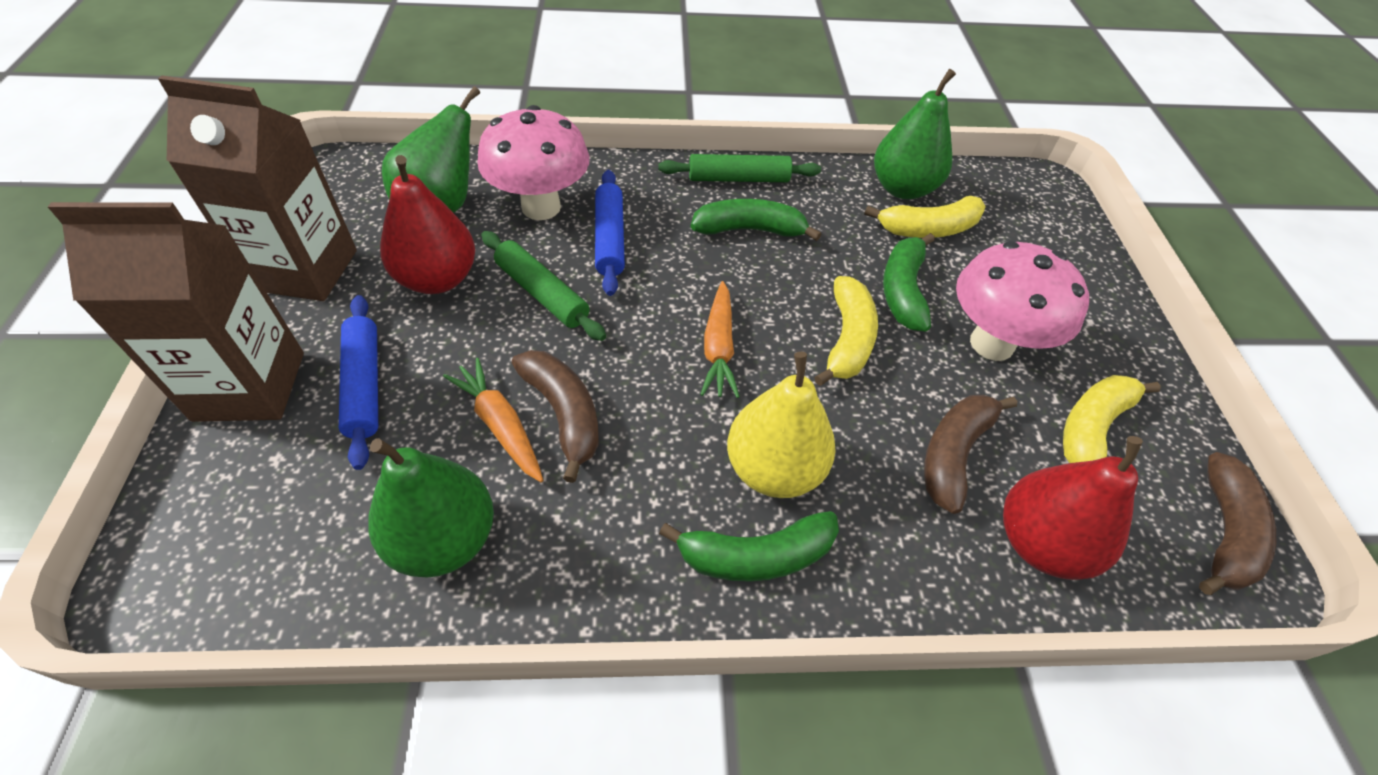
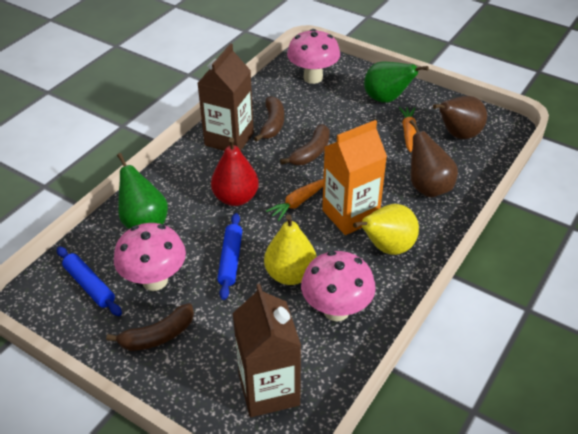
brown pear: none = 0 -> [410,119,458,198] [433,96,487,139] = 2
green banana: [659,511,839,582] [691,199,821,241] [883,233,935,332] = 3 -> none = 0
green pear: [368,438,494,578] [382,86,480,213] [874,69,956,199] = 3 -> [117,153,168,229] [364,61,429,103] = 2
green rolling pin: [481,231,606,341] [658,154,821,182] = 2 -> none = 0
orange carton: none = 0 -> [322,120,387,235] = 1
pink mushroom: [477,105,590,220] [956,241,1089,361] = 2 -> [114,223,186,291] [287,29,340,84] [301,251,376,321] = 3
red pear: [380,155,475,294] [1003,436,1143,580] = 2 -> [211,138,259,206] = 1
yellow banana: [814,276,878,386] [864,196,986,238] [1063,375,1161,463] = 3 -> none = 0
yellow pear: [727,352,836,498] = 1 -> [264,214,317,285] [353,204,419,255] = 2

